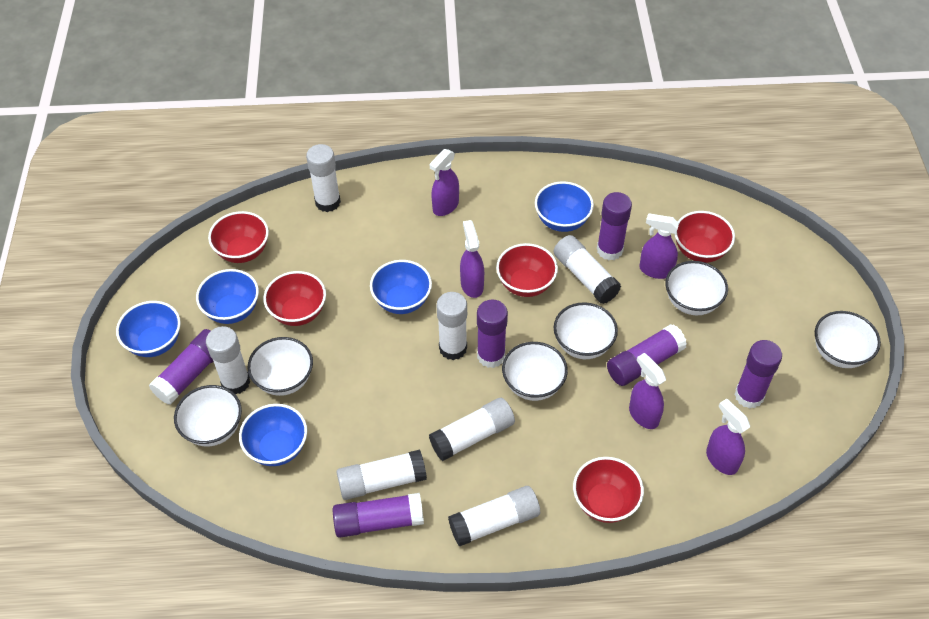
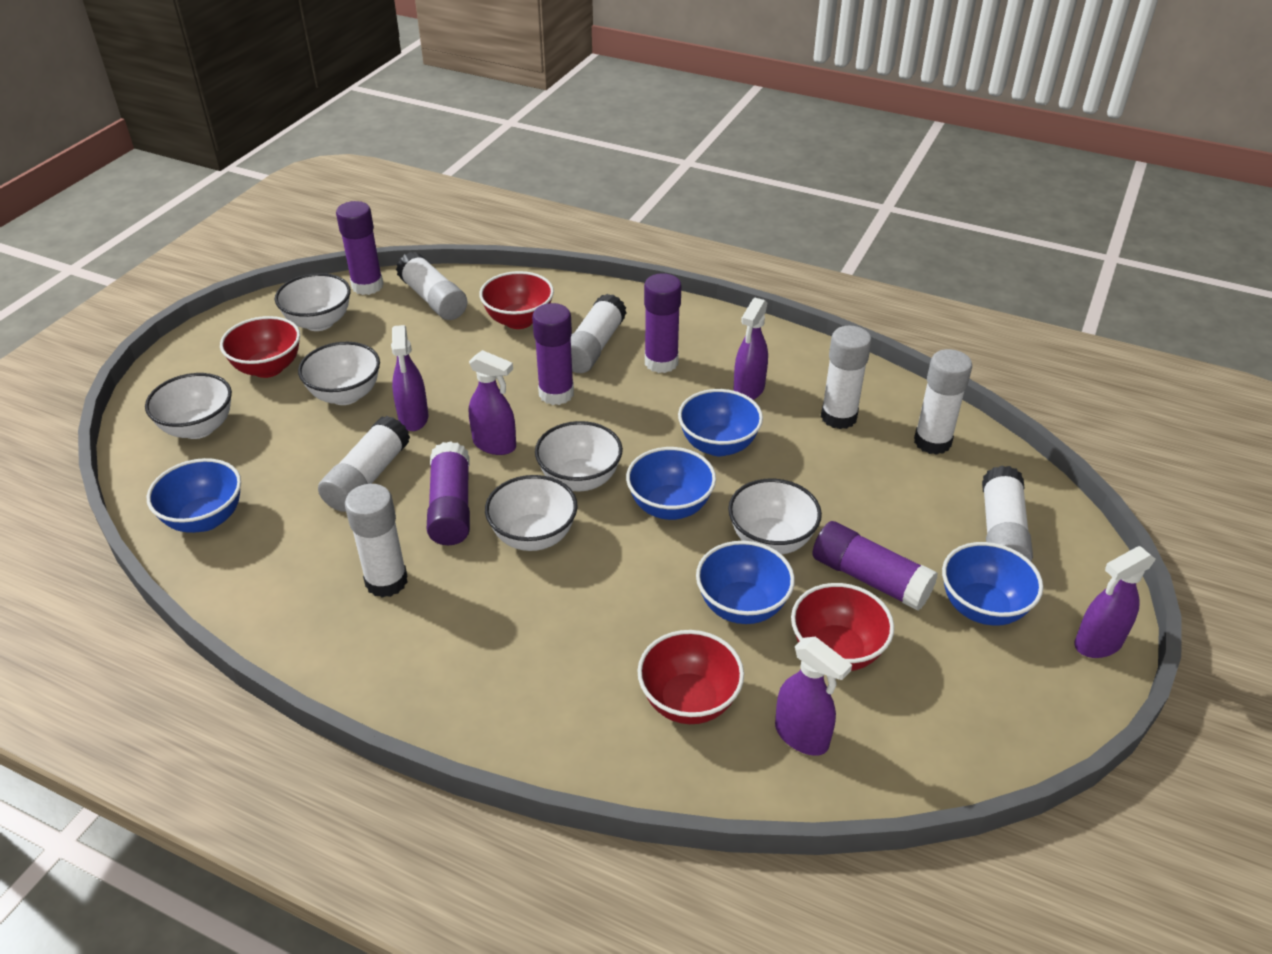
purple glue stick: [149,329,213,405] [333,493,424,538] [477,300,508,368] [597,192,632,260] [607,324,687,386] [734,340,782,409] = 6 -> [336,201,383,295] [427,441,470,545] [532,303,574,405] [644,273,682,373] [812,521,938,611] = 5
red bowl: [208,211,269,263] [263,271,326,326] [496,243,558,297] [573,457,644,523] [675,211,735,263] = 5 -> [220,316,300,378] [479,271,554,329] [637,630,744,724] [791,583,894,671] = 4

